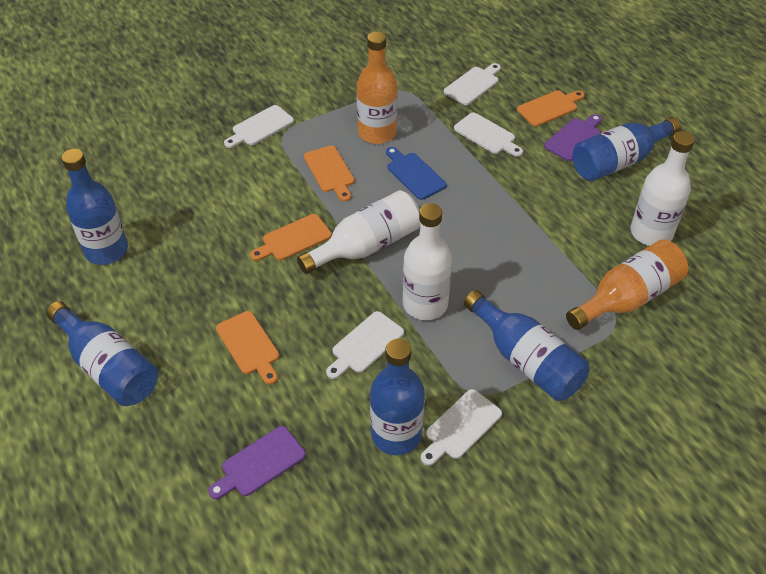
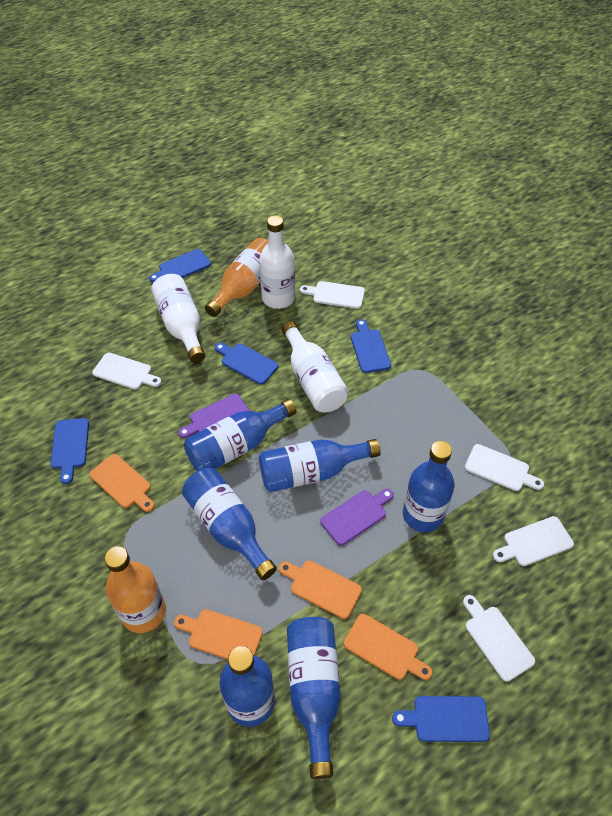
blue bottle: [46,301,158,406] [62,149,128,265] [370,338,425,455] [464,290,589,401] [572,117,681,181] = 5 -> [182,468,277,580] [184,399,297,471] [220,646,275,727] [259,439,381,492] [287,617,341,779] [403,441,454,532] = 6
blue cutting board: [386,147,447,200] = 1 -> [51,418,89,484] [149,249,211,282] [215,343,278,385] [351,319,391,373] [392,696,490,742] = 5

